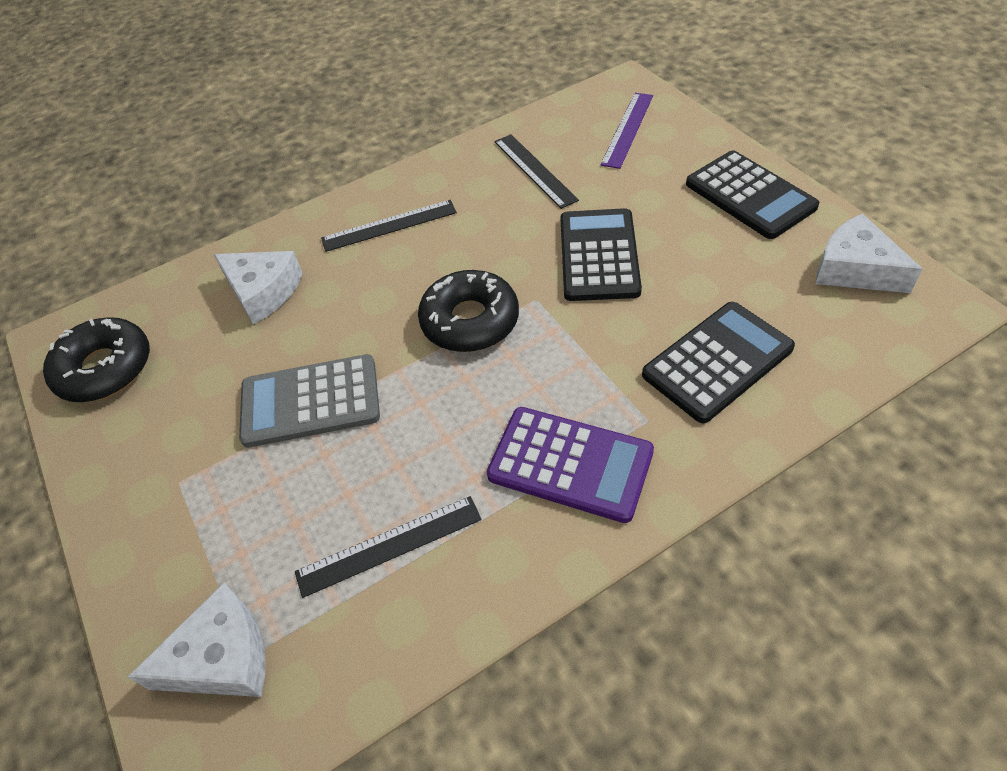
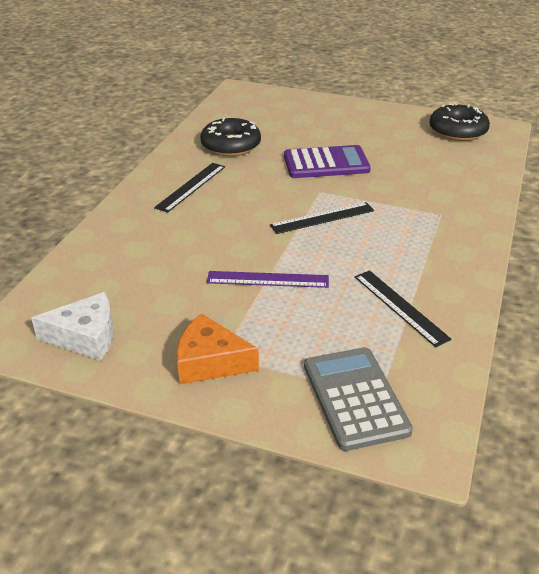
black calculator: [561,208,642,301] [642,302,795,423] [686,151,819,239] = 3 -> none = 0
orange cheese: none = 0 -> [177,313,259,385] = 1
white cheese: [128,583,265,697] [213,251,303,324] [815,214,922,293] = 3 -> [31,292,114,361] = 1

